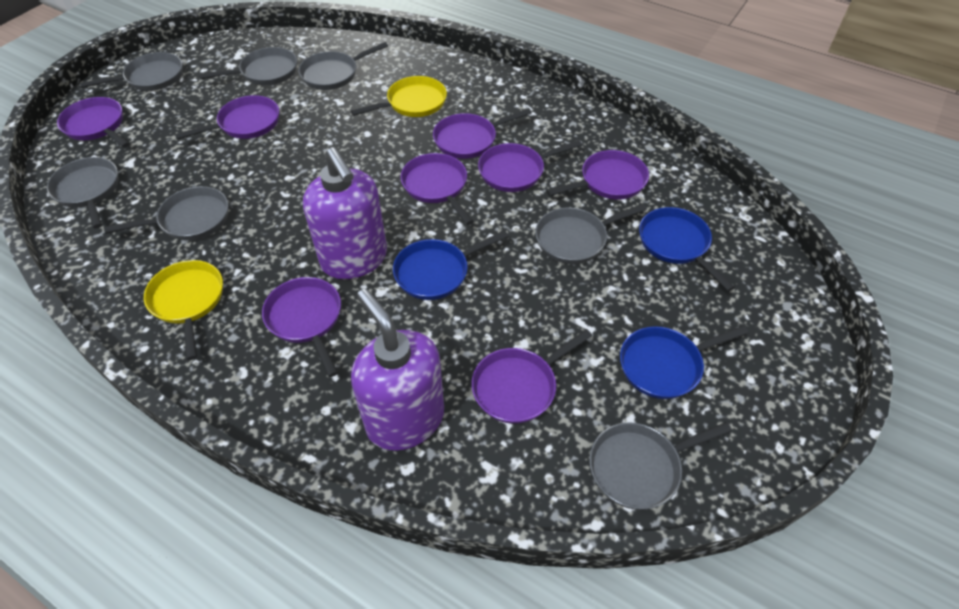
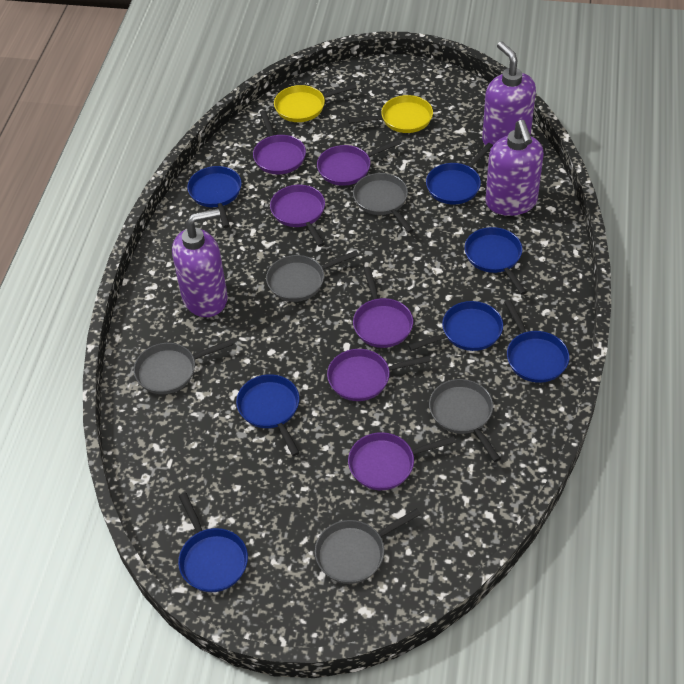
blue pan: [393,230,508,300] [620,325,748,399] [639,207,735,291] = 3 -> [178,492,248,592] [187,166,242,228] [236,374,300,456] [408,301,503,351] [426,143,493,204] [465,227,527,295] [504,300,569,383] = 7
grey pan: [47,157,119,228] [80,52,183,91] [104,186,229,240] [199,47,297,85] [299,42,388,90] [535,204,647,264] [589,422,732,510] = 7 -> [134,339,233,394] [266,250,359,302] [315,508,421,584] [353,173,414,233] [429,379,501,462] = 5
purple pan: [57,97,129,148] [175,95,279,140] [262,277,341,377] [401,153,474,225] [433,108,532,159] [471,329,592,424] [478,140,582,192] [546,150,649,200] = 8 -> [253,110,306,175] [270,185,325,247] [317,139,401,186] [327,349,431,401] [348,432,456,490] [353,267,413,348] = 6
purple soap dispenser: [303,147,387,279] [351,289,444,451] = 2 -> [172,209,228,317] [482,42,536,150] [485,120,544,216] = 3

